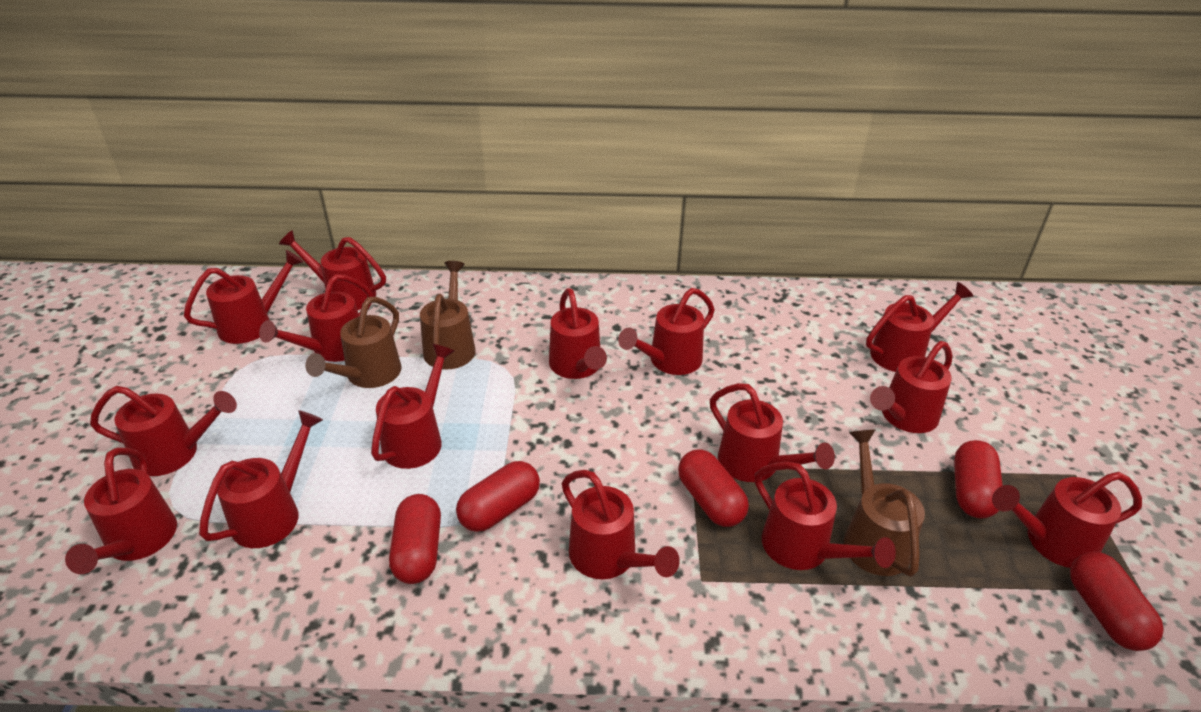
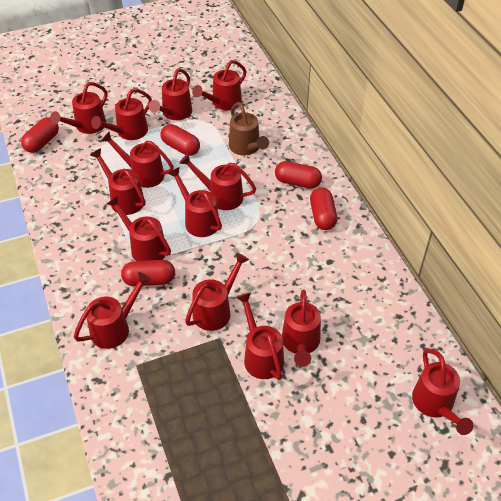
brown watering can: [305,297,402,388] [420,261,476,370] [844,430,925,577] = 3 -> [229,102,269,156] = 1
red watering can: [65,448,177,574] [90,386,237,476] [184,250,303,344] [199,410,323,548] [259,274,373,362] [279,230,386,310] [371,344,454,469] [549,288,607,379] [562,470,680,579] [618,288,715,375] [710,383,835,482] [755,461,896,570] [866,282,973,372] [870,341,952,433] [992,472,1142,568] = 15 -> [50,82,108,134] [74,272,152,349] [90,148,146,215] [91,89,152,140] [101,131,174,188] [107,196,171,261] [149,68,192,120] [167,167,222,237] [179,154,256,210] [185,253,249,331] [192,60,247,110] [236,292,284,380] [282,290,321,367] [412,348,473,435] = 14

